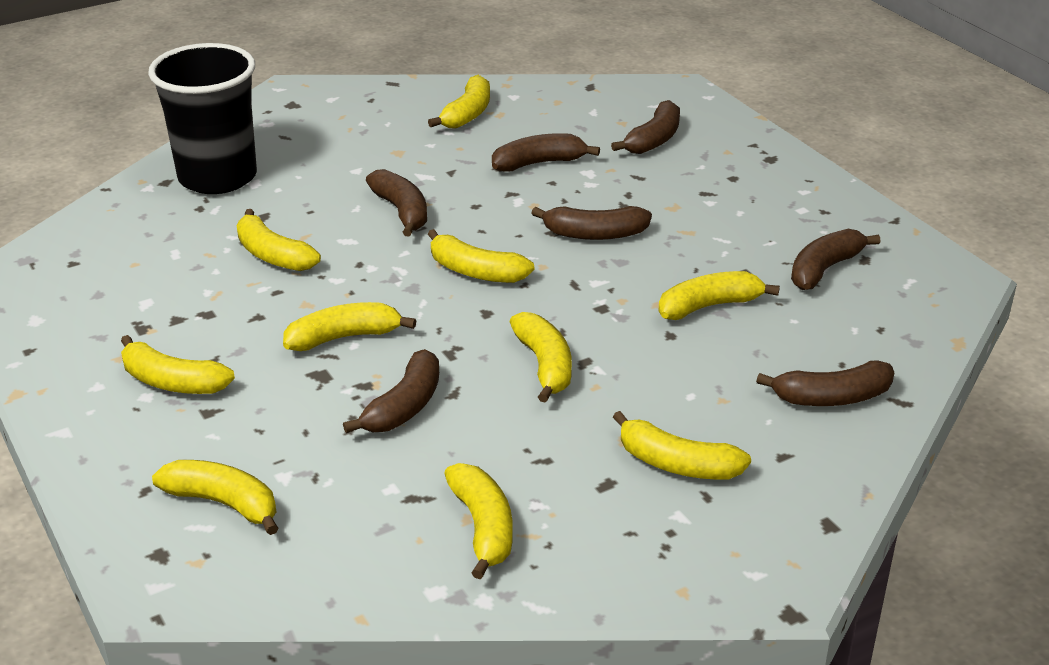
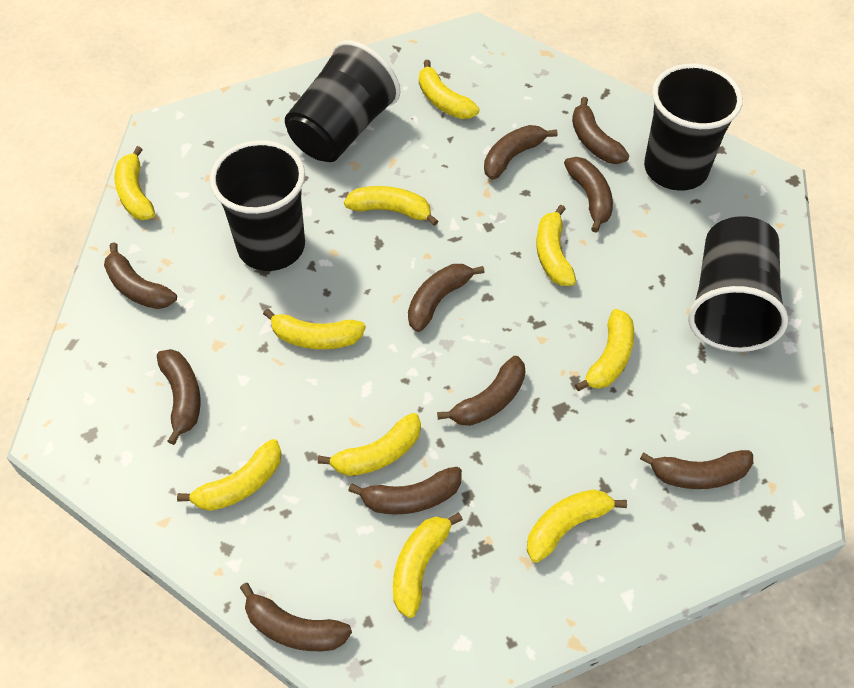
black cup: [148,43,257,194] = 1 -> [210,140,305,271] [285,40,400,162] [644,63,743,191] [688,216,788,352] = 4
brown banana: [343,349,439,433] [366,169,427,237] [492,133,600,172] [531,206,652,240] [611,100,680,154] [756,360,895,406] [791,229,880,290] = 7 -> [104,242,177,309] [157,349,201,445] [240,583,352,651] [348,467,462,515] [408,264,485,332] [437,356,525,426] [484,125,558,180] [564,157,613,233] [572,97,629,164] [640,450,753,489] = 10

